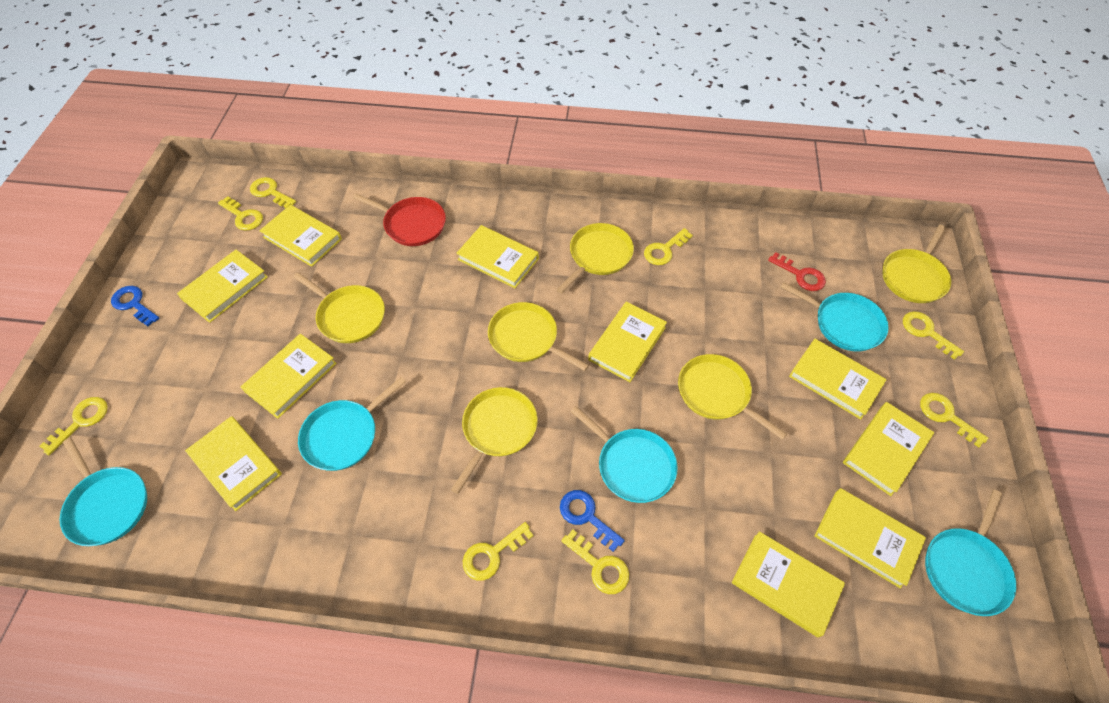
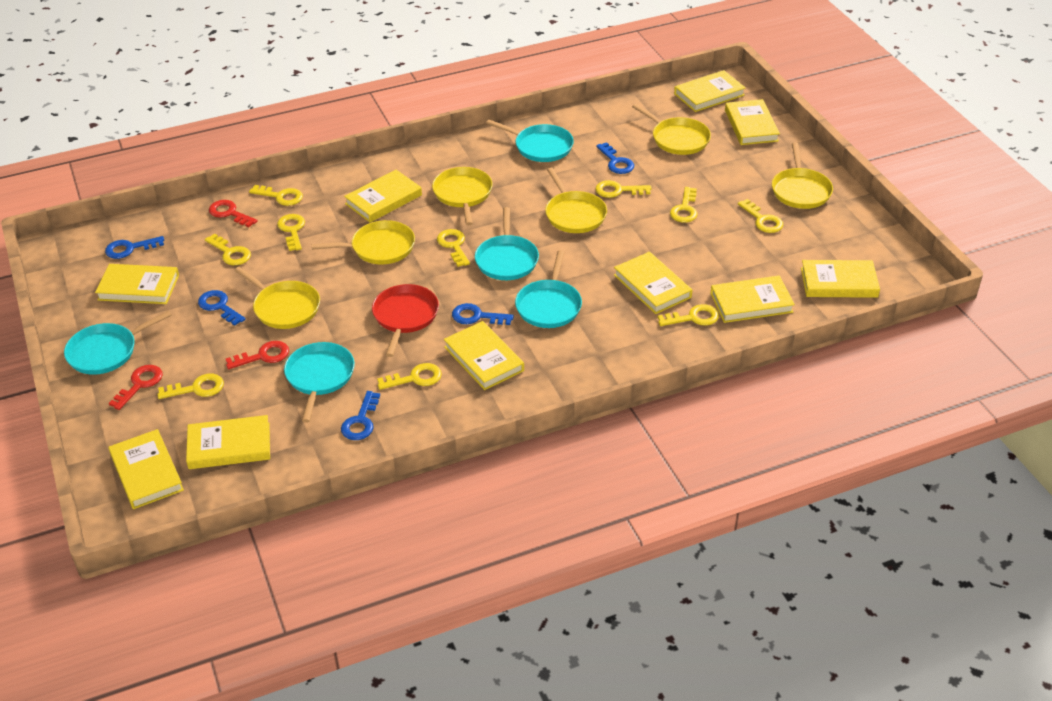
blue key: [111,286,159,326] [560,490,625,552] = 2 -> [105,236,164,259] [198,290,246,326] [341,391,380,440] [452,303,514,325] [596,142,634,174] = 5
red key: [768,252,826,291] = 1 -> [109,365,163,410] [209,200,257,227] [226,341,289,369] = 3
yellow key: [39,397,108,455] [218,196,263,231] [250,177,296,208] [463,522,534,581] [562,529,629,594] [644,228,693,265] [903,311,964,360] [920,393,988,447] = 8 -> [157,374,224,399] [205,234,251,265] [249,185,303,206] [277,214,305,251] [377,363,442,390] [437,229,470,267] [595,180,651,198] [657,304,719,326] [670,187,698,223] [738,199,784,233] = 10

